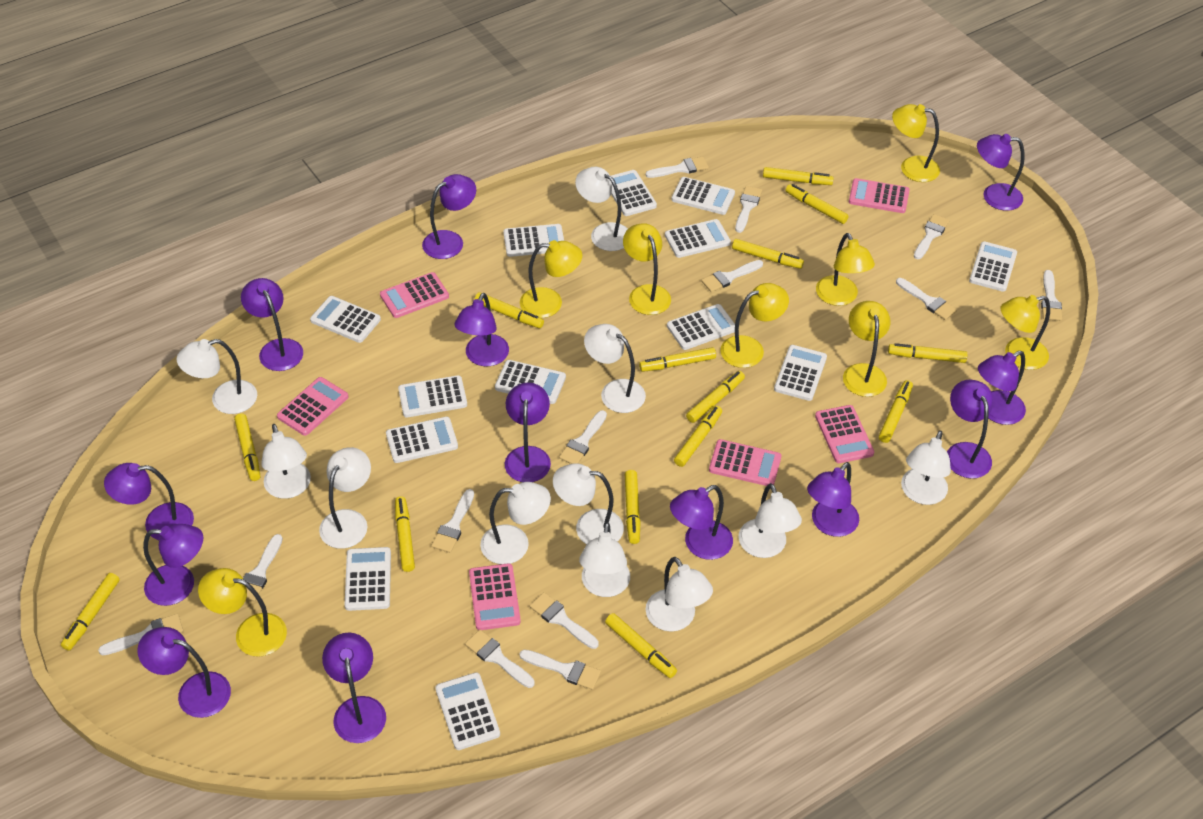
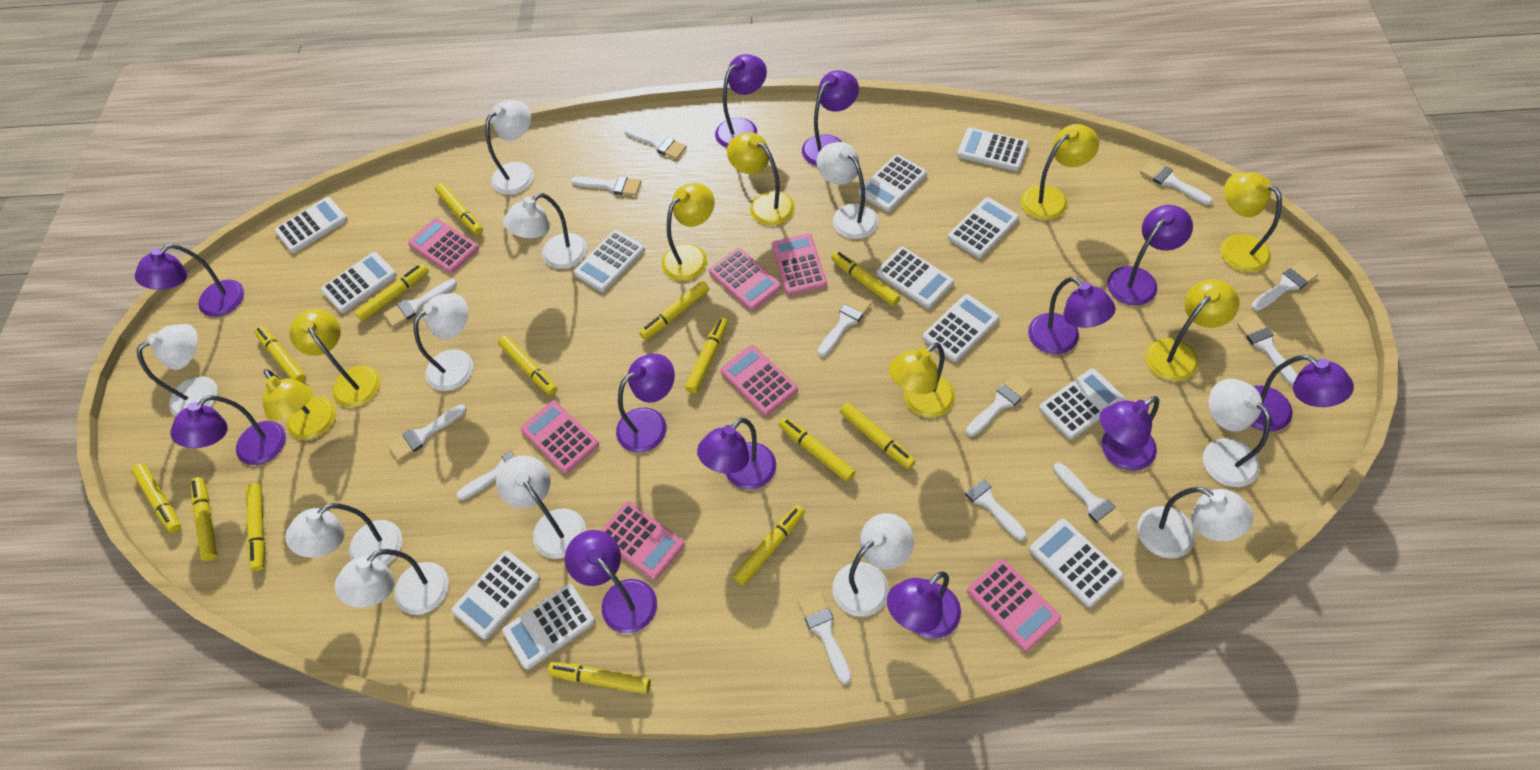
pink calculator: [277,377,348,436] [380,272,449,318] [469,563,521,630] [709,439,781,486] [815,405,874,463] [849,178,910,213] = 6 -> [408,218,479,273] [520,401,599,474] [601,502,685,580] [709,248,782,311] [720,345,798,416] [772,233,827,295] [967,559,1061,651] = 7
purple lamp: [104,463,194,540] [137,627,231,718] [143,524,203,606] [241,278,303,371] [322,633,386,743] [422,174,476,259] [455,293,509,366] [505,382,551,482] [670,485,733,560] [807,462,859,537] [947,379,993,479] [977,134,1025,211] [978,351,1026,425] = 13 -> [135,244,244,317] [170,395,286,465] [565,530,657,634] [616,353,675,453] [697,418,776,490] [715,54,767,148] [802,70,859,166] [887,572,961,639] [1028,277,1116,354] [1099,396,1159,471] [1107,205,1193,306] [1251,355,1354,431] = 12
white calculator: [310,296,381,343] [345,547,391,611] [386,417,458,463] [398,375,467,417] [435,672,500,750] [495,360,566,404] [503,224,564,257] [611,170,657,216] [665,219,731,258] [667,304,735,350] [671,177,735,215] [774,345,827,401] [969,241,1017,292] = 13 -> [275,197,347,253] [321,252,397,313] [452,551,540,640] [502,584,595,670] [573,230,645,292] [858,155,927,212] [876,247,954,308] [923,294,999,362] [948,197,1019,258] [957,127,1029,171] [1029,519,1123,607] [1039,369,1125,440] = 12

